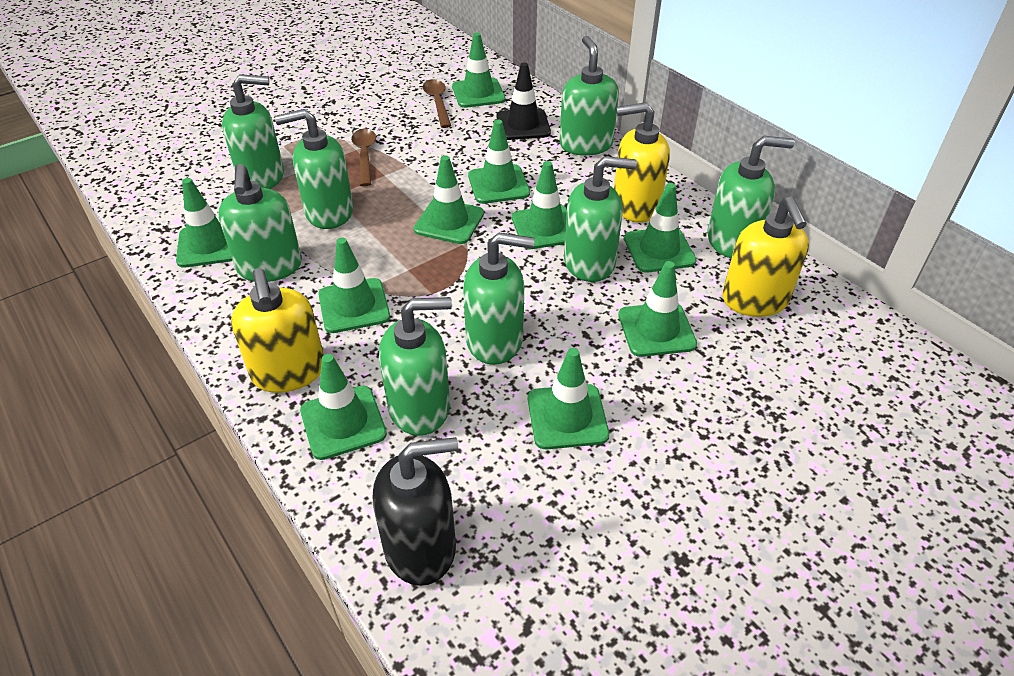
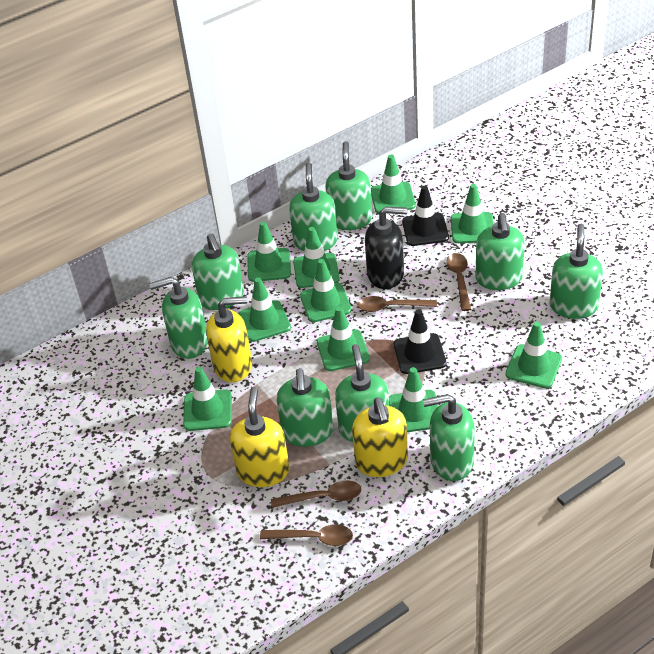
black traffic cone: [496,62,551,140] = 1 -> [394,309,446,374] [402,186,449,246] = 2
brown spoon: [351,129,376,186] [423,79,451,128] = 2 -> [260,524,353,546] [271,480,361,508] [357,296,437,312] [446,253,471,311] = 4
green soap dispenser: [218,164,302,282] [222,74,284,189] [275,109,353,229] [379,297,452,436] [463,232,535,365] [559,36,619,156] [564,156,637,282] [707,136,795,258] = 8 -> [149,277,208,359] [192,233,244,310] [276,368,333,447] [289,163,338,251] [325,141,373,230] [335,344,389,442] [423,394,475,481] [476,213,525,290] [550,224,603,319] = 9

